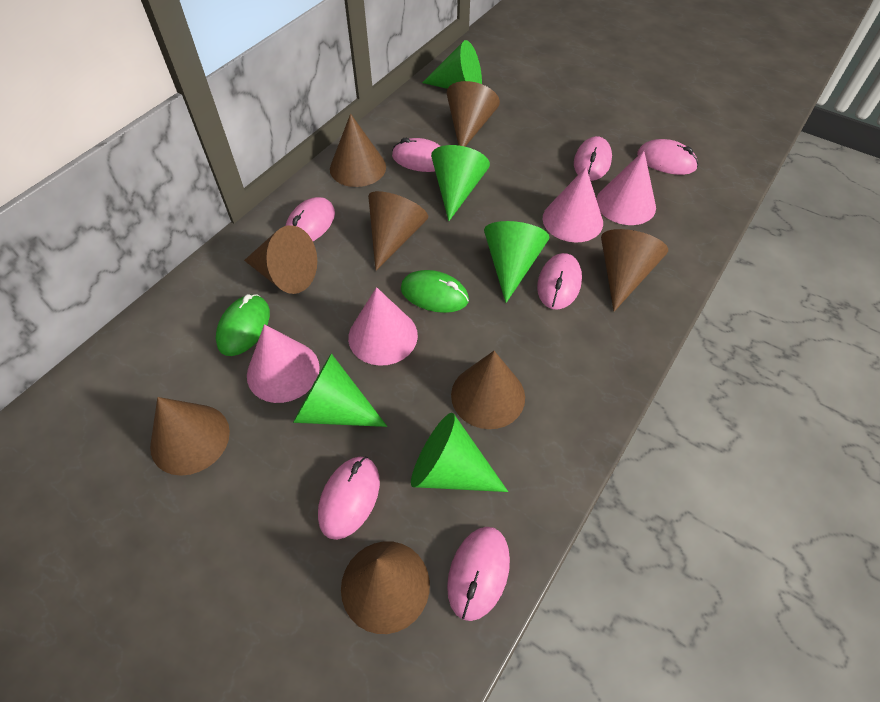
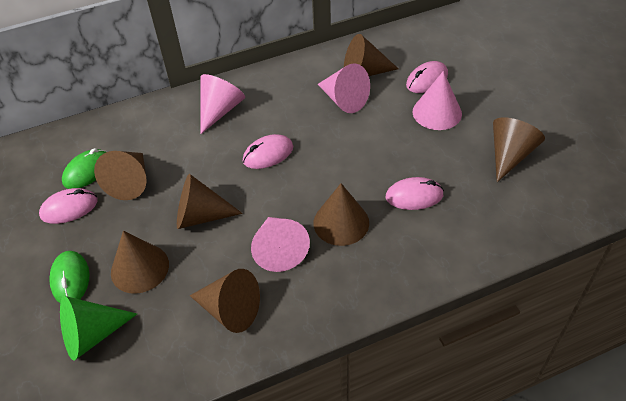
brown cone: [150,397,230,476] [244,225,317,294] [330,114,386,187] [341,541,430,634] [368,191,428,271] [447,81,500,147] [451,351,525,429] [601,229,668,312] = 8 -> [94,151,147,200] [111,231,169,294] [177,174,243,229] [190,269,260,333] [313,183,369,246] [344,34,399,76] [493,117,545,182] = 7
green cone: [293,353,387,427] [411,413,508,492] [422,40,482,89] [431,145,490,221] [484,221,550,303] = 5 -> [60,296,137,361] = 1
pink mouse: [286,197,335,241] [318,457,380,540] [392,138,440,172] [447,527,510,621] [537,253,582,310] [574,136,612,181] [637,139,698,175] = 7 -> [39,188,98,224] [243,134,293,169] [386,177,444,210] [406,61,448,93] = 4

